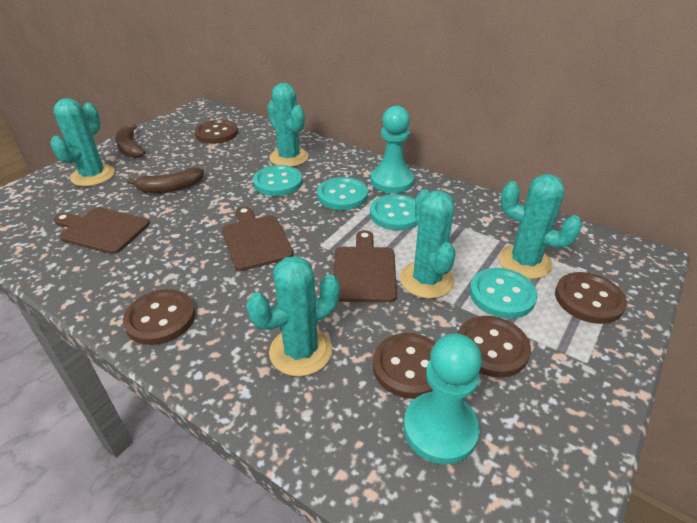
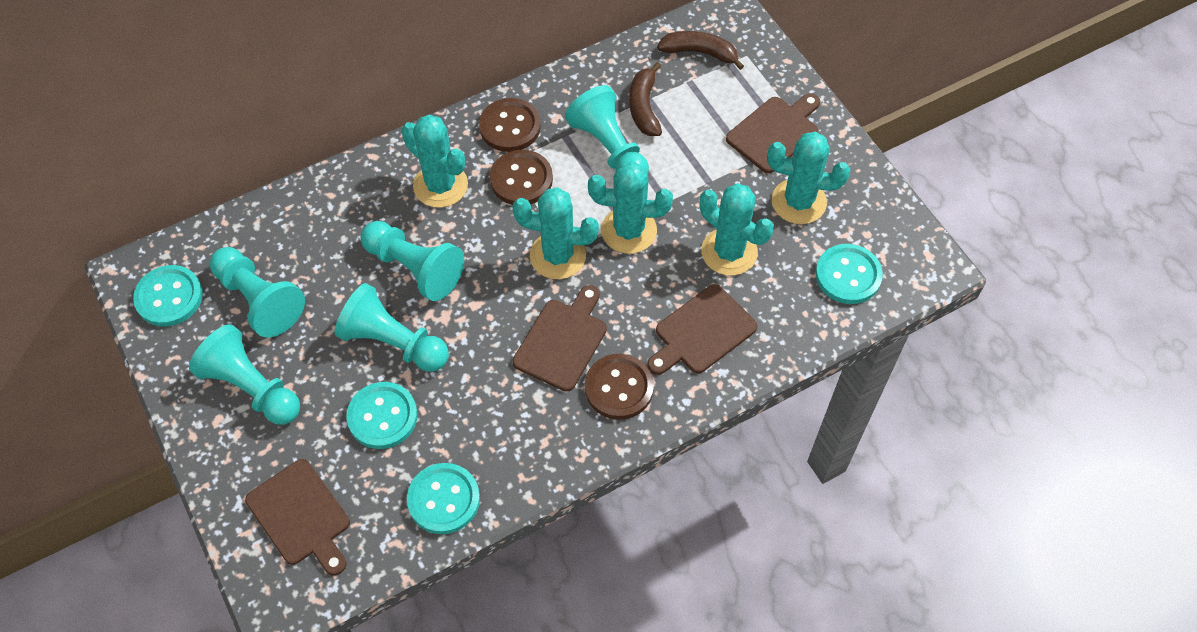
brown button: [123,289,195,345] [195,120,238,144] [373,333,436,399] [457,316,531,378] [555,272,627,324] = 5 -> [479,98,541,152] [490,150,553,205] [585,354,654,420] = 3
brown cutting board: [54,207,150,254] [222,206,293,271] [333,230,397,303] = 3 -> [245,459,350,576] [513,285,607,391] [647,284,757,375] [726,93,820,173] = 4
turquoise pawn: [371,106,414,193] [403,334,482,465] = 2 -> [189,324,300,425] [210,247,305,338] [335,283,449,372] [361,221,464,301] [565,85,649,175] = 5

